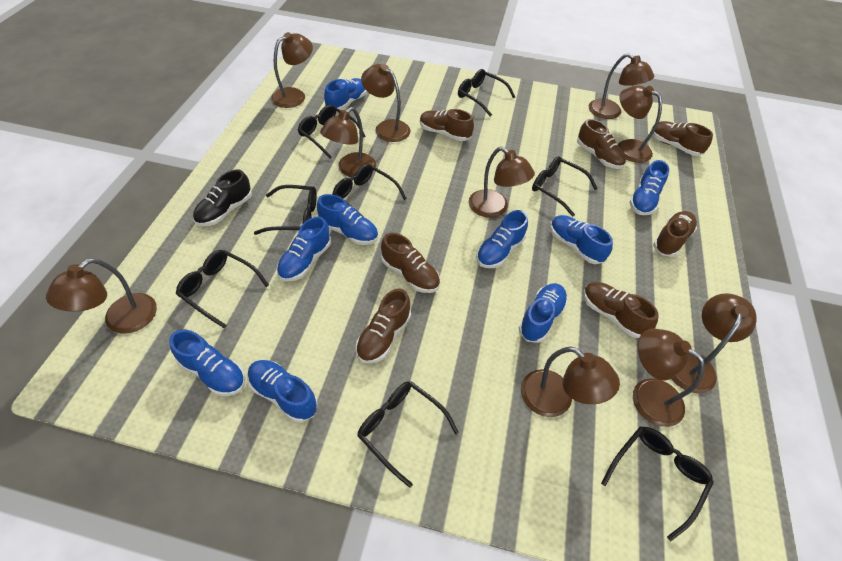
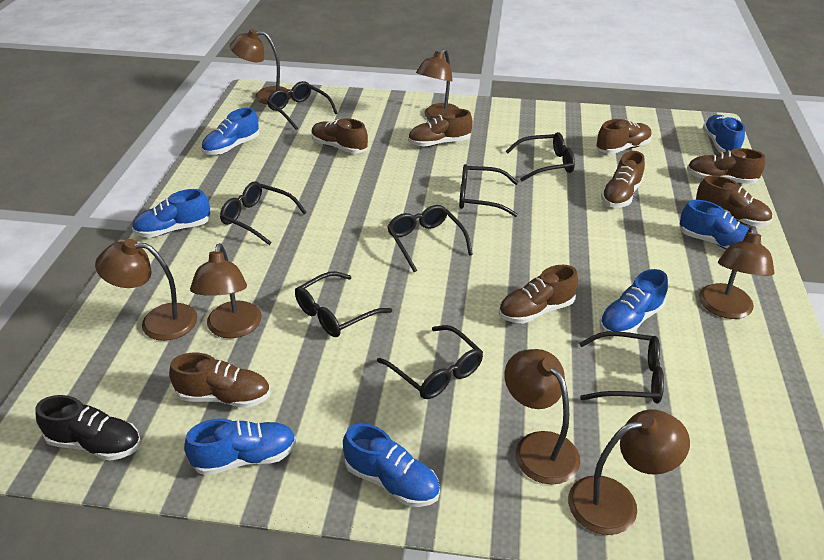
blue shoe: [169,330,245,396] [247,360,318,423] [277,216,331,281] [317,194,378,245] [324,78,367,112] [476,210,528,268] [519,283,568,343] [550,215,613,264] [629,160,669,215] = 9 -> [132,189,211,238] [184,419,297,475] [201,108,259,155] [343,423,440,507] [599,269,668,337] [679,200,749,249] [703,115,745,152] = 7
brown lamp: [46,258,157,333] [271,32,313,108] [320,107,376,177] [361,64,411,142] [469,147,535,218] [521,346,620,417] [589,53,654,119] [617,85,662,163] [633,328,705,427] [672,293,756,393] = 10 -> [95,239,198,341] [190,243,262,338] [230,29,291,104] [416,48,459,120] [505,349,580,485] [568,410,690,535] [699,226,774,319] = 7
brown shoe: [356,288,411,363] [381,233,440,293] [420,109,474,141] [577,119,626,169] [583,282,659,338] [651,121,713,156] [653,211,697,257] = 7 -> [169,353,270,408] [311,118,368,154] [408,109,473,147] [499,265,578,324] [596,119,652,154] [601,151,645,208] [687,148,765,184] [696,175,772,226] = 8

